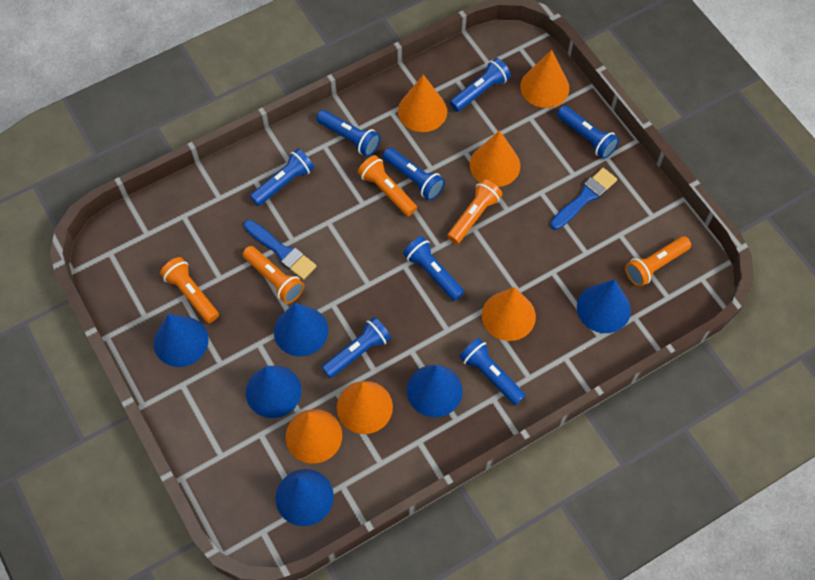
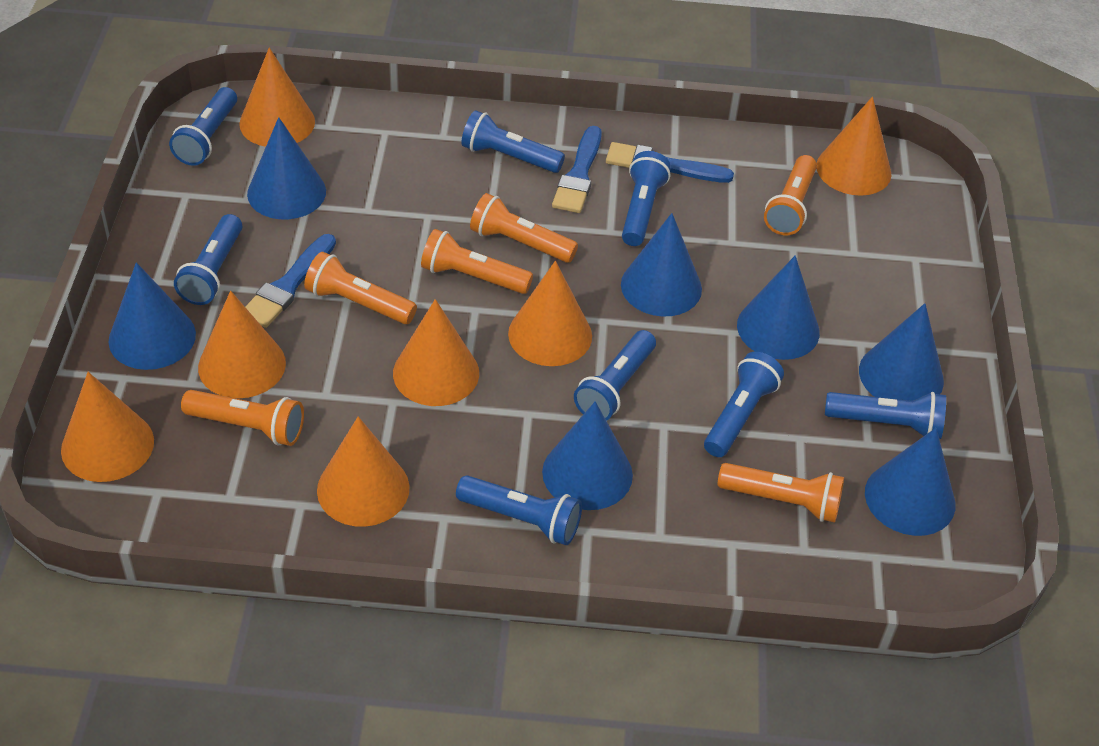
blue brush: [244,220,317,280] [550,168,617,230] = 2 -> [245,234,336,328] [552,126,602,213] [606,142,734,183] = 3
blue cone: [154,314,209,367] [246,366,302,418] [274,303,328,356] [276,469,334,526] [407,365,463,417] [577,279,631,333] = 6 -> [109,262,196,370] [247,117,326,219] [542,401,633,510] [621,213,702,317] [737,255,820,360] [859,303,944,401] [865,428,955,536] = 7
orange cone: [286,409,342,464] [337,381,393,434] [398,74,447,132] [470,130,521,187] [482,287,536,341] [520,50,569,108] = 6 -> [61,372,154,482] [198,291,286,399] [239,48,315,147] [317,416,410,527] [393,299,479,406] [508,261,592,366] [817,97,891,196] = 7
orange flashlight: [160,257,219,323] [243,246,304,304] [358,155,417,216] [447,179,503,244] [625,236,691,287] = 5 -> [181,390,304,446] [304,252,417,324] [421,229,533,294] [470,193,578,263] [717,463,844,523] [764,155,817,235] = 6

